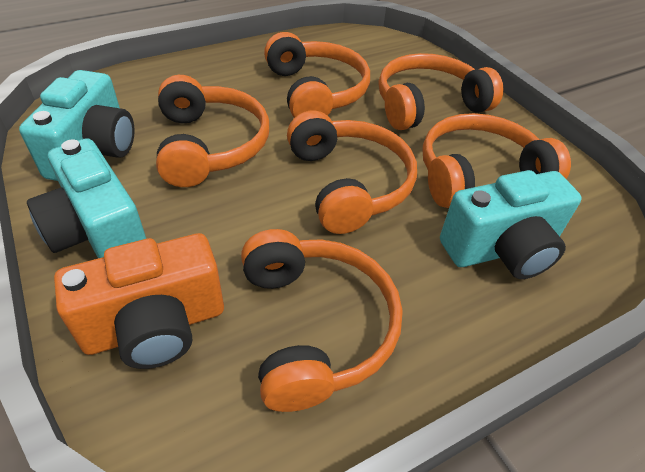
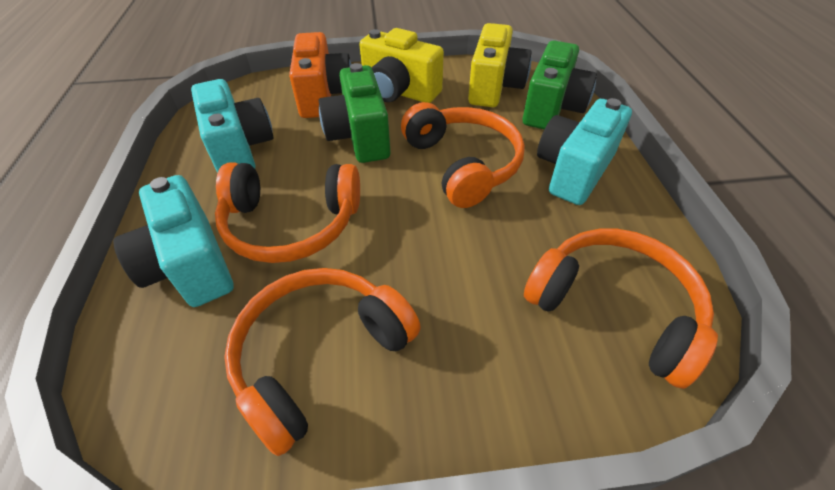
green camera: none = 0 -> [319,63,391,163] [523,40,597,129] = 2
orange headphones: [156,75,269,187] [241,229,403,412] [264,32,370,118] [287,111,417,234] [379,53,503,130] [422,113,571,208] = 6 -> [215,162,360,263] [224,268,421,456] [401,102,525,208] [524,229,718,389] = 4
yellow camera: none = 0 -> [359,28,444,103] [468,23,532,107] = 2

